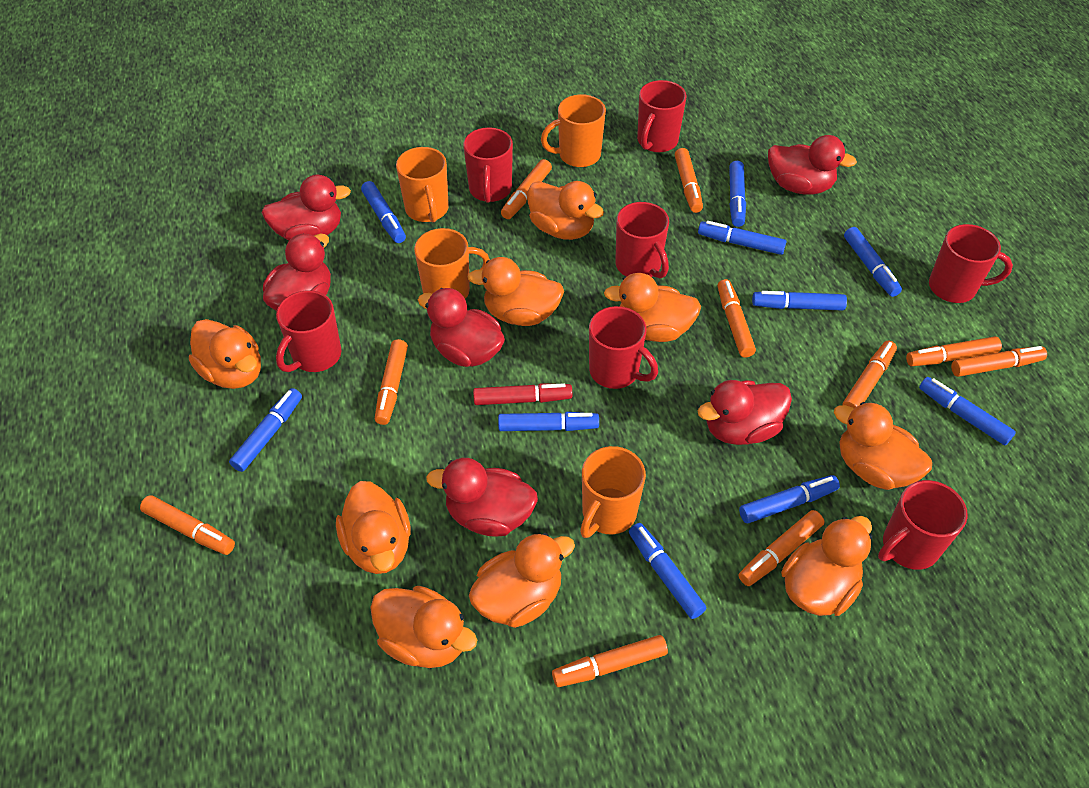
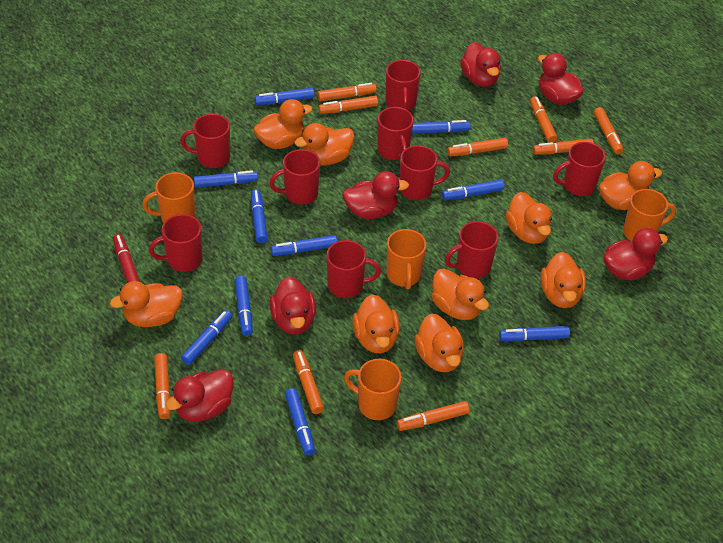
orange marker: [140,495,235,555] [375,339,408,425] [501,159,552,219] [552,635,668,687] [675,148,703,213] [718,279,756,357] [739,510,824,586] [843,341,897,409] [906,336,1002,366] [951,346,1047,377] = 10 -> [154,353,171,419] [293,350,324,414] [317,83,377,102] [318,96,378,114] [397,401,469,431] [447,138,508,156] [530,96,557,143] [533,139,594,155] [594,107,623,154] = 9
red mug: [276,290,342,372] [463,127,513,203] [589,306,658,389] [615,202,669,279] [637,80,687,153] [878,480,968,570] [929,224,1013,303] = 7 -> [149,214,203,272] [180,114,230,168] [269,149,320,204] [326,240,381,298] [378,107,414,160] [386,60,421,111] [400,145,450,200] [445,221,499,278] [553,142,606,196] = 9

